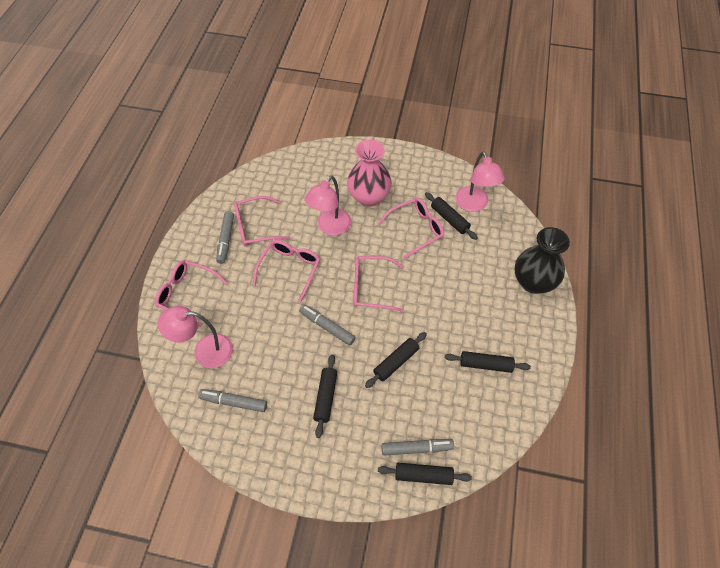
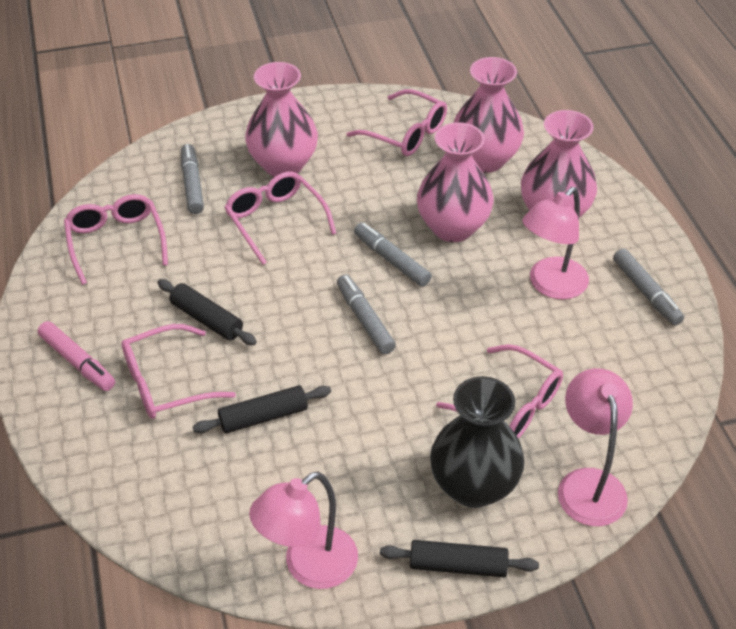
black rolling pin: [313,355,337,438] [365,332,427,388] [378,463,472,485] [425,192,478,240] [445,351,531,373] = 5 -> [157,279,257,345] [193,385,331,433] [380,540,539,577] = 3
pink marker: none = 0 -> [38,321,115,391] = 1
pink vase: [347,139,392,207] = 1 -> [245,62,318,177] [417,122,494,242] [453,57,524,173] [521,110,597,218] = 4

